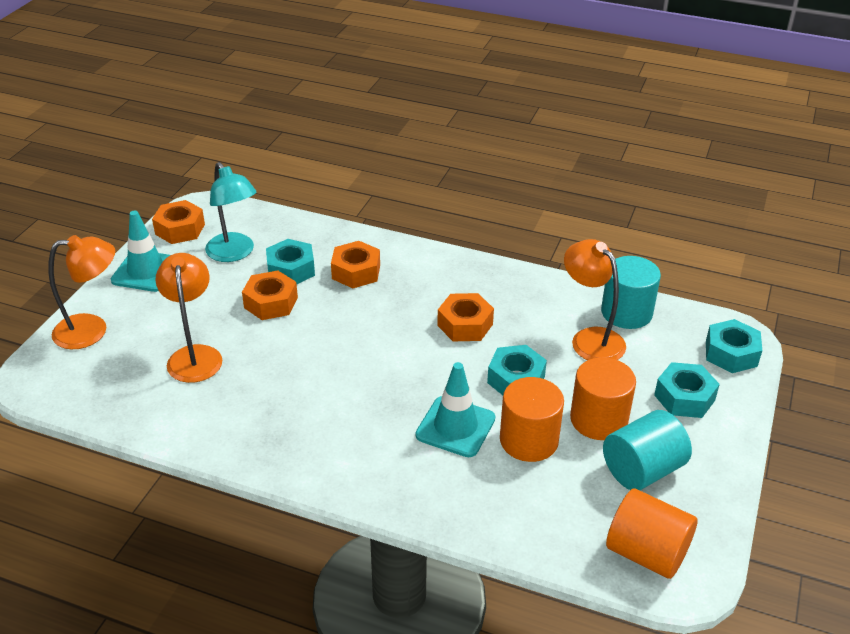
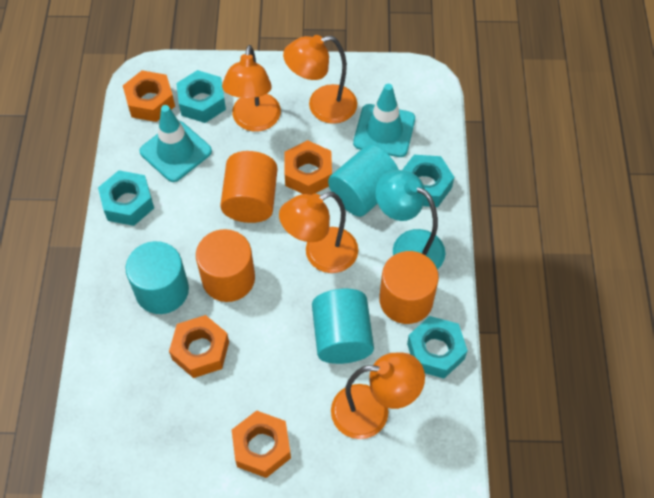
orange lamp: [48,235,115,349] [155,253,222,383] [564,239,626,360] = 3 -> [222,45,281,132] [279,192,358,273] [283,35,357,124] [331,353,425,439] = 4
turquoise cylinder: [601,256,661,329] [603,410,692,490] = 2 -> [125,241,189,314] [312,289,374,364] [328,144,399,217] = 3

